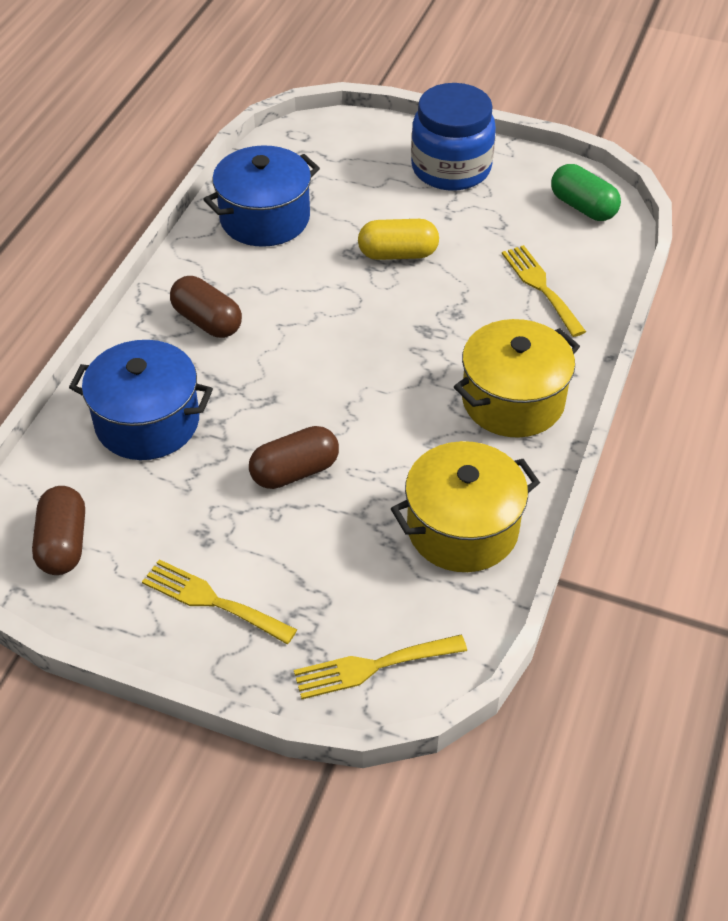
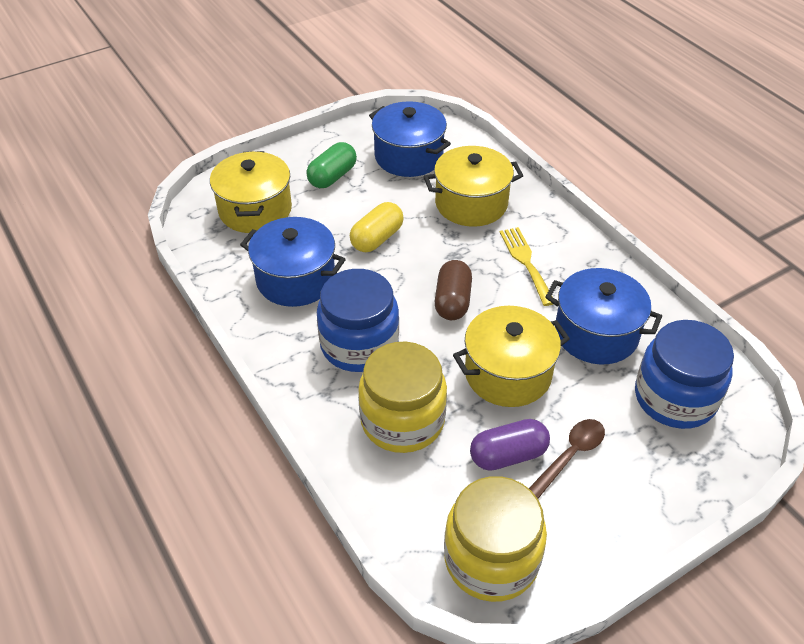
blue jar: [411,83,496,190] = 1 -> [317,269,399,372] [635,320,734,429] = 2
blue pot: [69,340,213,460] [203,145,320,247] = 2 -> [240,217,346,307] [369,101,451,177] [545,268,662,364] = 3
brown capsule: [32,486,85,575] [170,276,242,338] [249,426,339,489] = 3 -> [435,260,472,320] = 1
brown spoon: none = 0 -> [529,419,605,499] = 1
purple capsule: none = 0 -> [470,419,550,471] = 1
yellow fork: [142,559,297,645] [294,635,467,699] [502,245,586,337] = 3 -> [499,227,553,306] = 1
yellow jar: none = 0 -> [358,342,447,453] [444,476,547,602] = 2
yellow pot: [391,441,540,572] [454,319,580,438] = 2 -> [210,151,292,233] [424,146,523,227] [453,306,570,407] = 3

